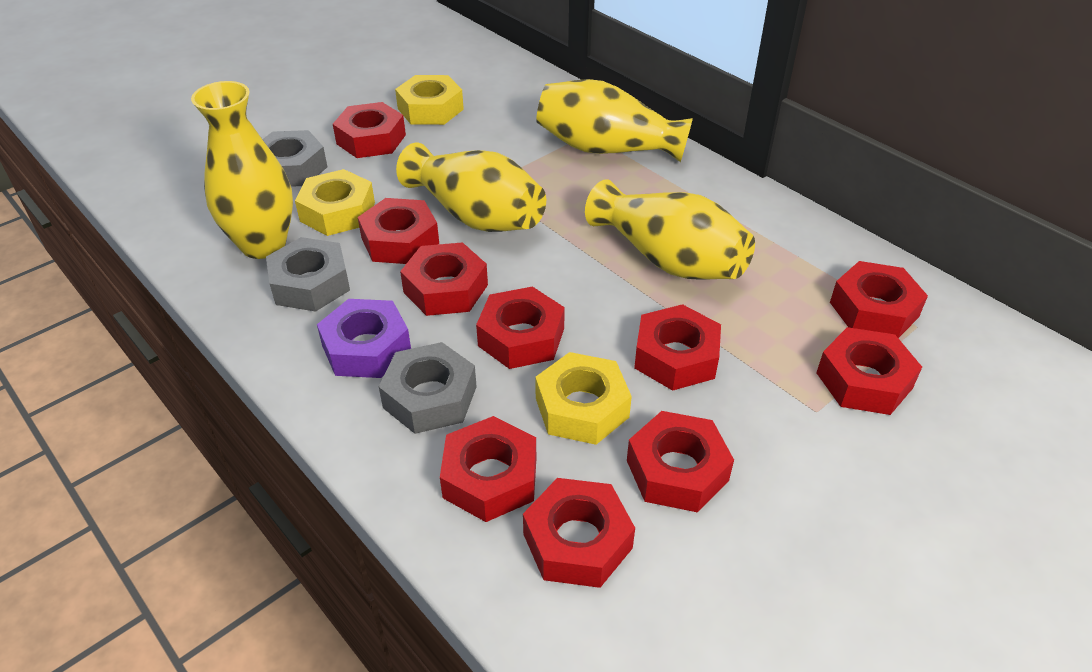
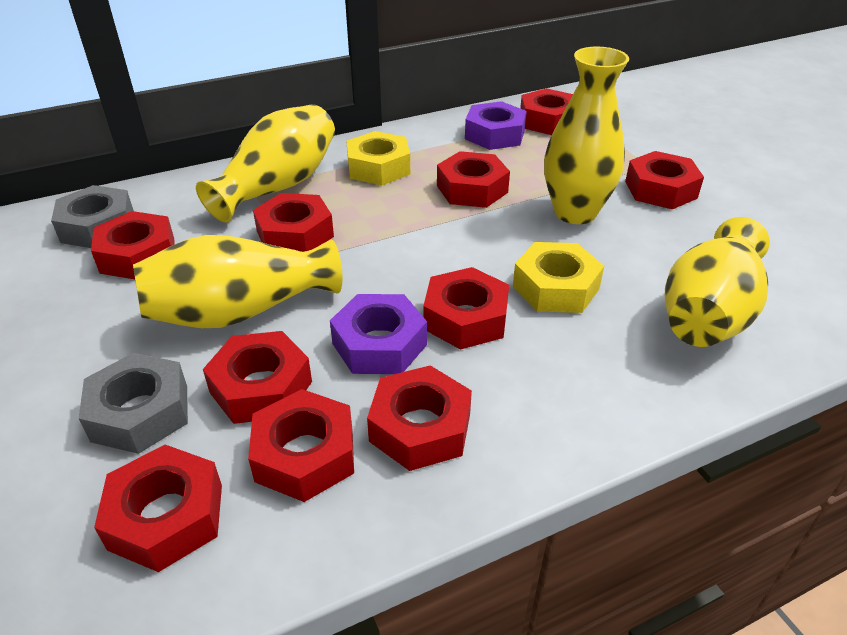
grey nut: [263,130,328,187] [266,237,350,312] [379,342,477,434] = 3 -> [51,185,134,248] [79,353,188,454] = 2
purple nut: [317,299,411,378] = 1 -> [330,294,427,374] [465,101,527,150] = 2
yellow nut: [295,169,375,236] [395,75,464,125] [535,352,632,445] = 3 -> [346,131,410,185] [513,242,604,313] = 2

